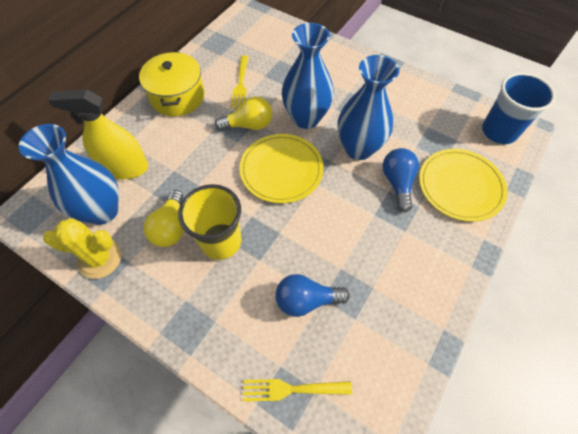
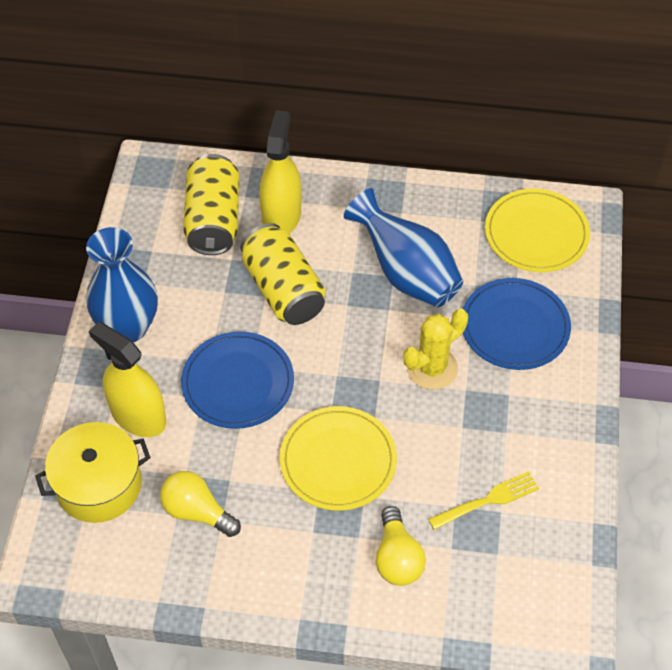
blue cup: [482,72,556,144] = 1 -> none = 0
blue light bulb: [275,274,350,317] [383,148,419,212] = 2 -> none = 0
blue plate: none = 0 -> [181,331,294,429] [463,278,571,370] = 2
blue vase: [19,124,119,225] [282,23,334,129] [338,55,400,160] = 3 -> [86,227,158,342] [344,188,463,308] = 2
yellow can: none = 0 -> [183,154,239,255] [240,223,325,325] = 2
yellow cup: [178,184,242,260] = 1 -> none = 0
yellow fork: [230,55,248,109] [243,379,352,402] = 2 -> [428,471,539,530] = 1
yellow spray bottle: [48,89,148,179] = 1 -> [89,322,166,437] [259,110,301,233] = 2

